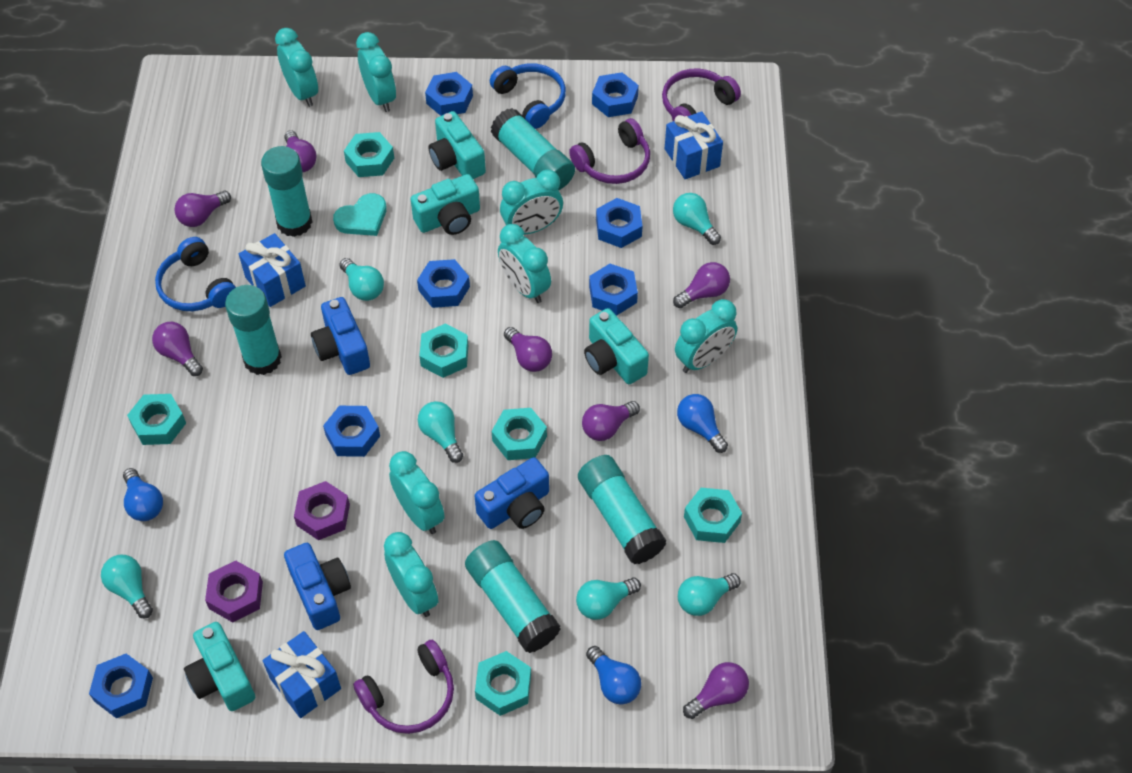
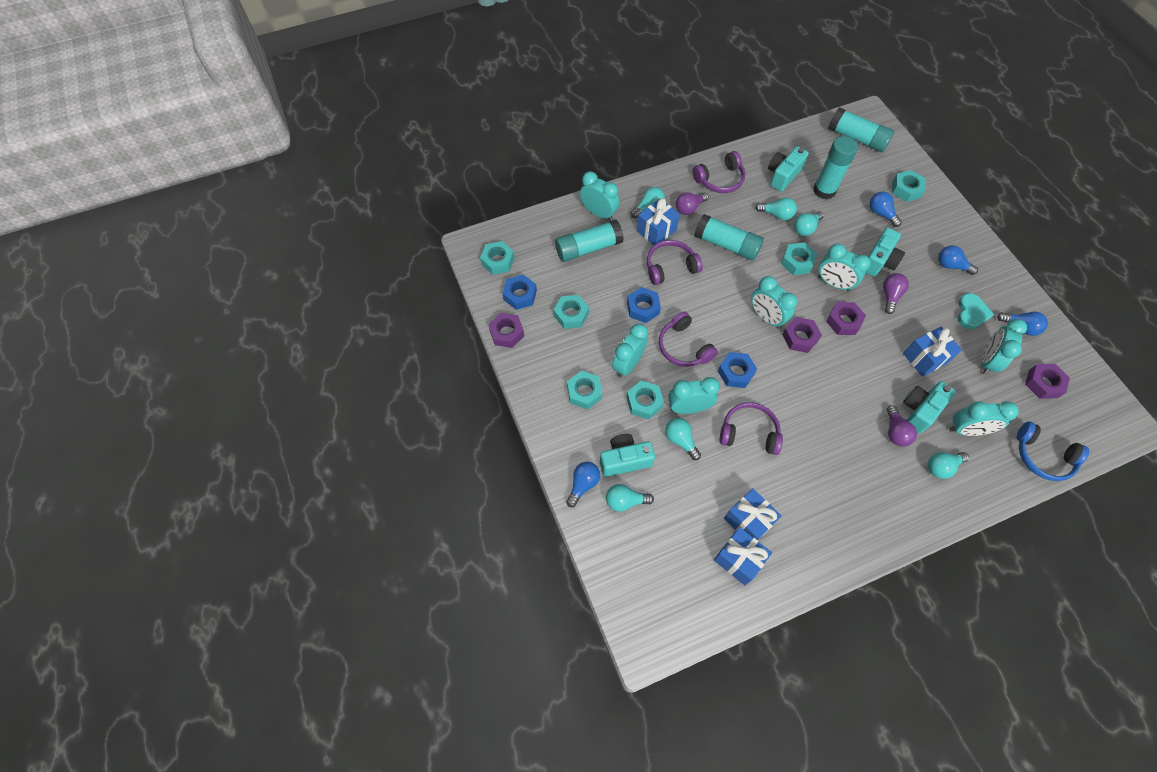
blue camera: [284,543,351,630] [311,297,370,375] [475,457,549,529] = 3 -> none = 0
blue gift: [239,233,306,307] [263,631,341,718] [665,111,723,179] = 3 -> [637,198,680,245] [714,527,772,585] [724,488,782,540] [903,327,962,377] = 4
blue headphones: [155,237,236,311] [490,63,566,129] = 2 -> [1017,422,1089,481] = 1
blue light bulb: [123,468,163,521] [586,646,641,704] [677,394,728,453] = 3 -> [566,462,600,507] [870,192,902,227] [938,245,978,275] [997,312,1048,336] = 4
blue nut: [89,654,153,718] [323,406,380,457] [417,259,470,308] [425,72,473,116] [589,264,638,316] [592,72,639,117] [596,198,642,248] = 7 -> [502,275,537,310] [627,287,661,323] [718,352,757,388] = 3
purple headphones: [353,639,454,734] [569,118,650,184] [662,68,741,121] = 3 -> [647,240,703,285] [659,312,718,367] [692,151,745,193] [720,402,783,455] = 4
purple light bulb: [152,322,203,376] [174,191,231,227] [284,130,317,172] [504,327,552,372] [582,401,640,441] [673,262,730,308] [683,662,749,719] = 7 -> [676,192,709,215] [883,273,909,314] [886,405,917,447] = 3
purple nut: [205,561,263,622] [294,481,350,540] = 2 -> [488,313,524,348] [782,317,822,353] [826,302,866,335] [1025,364,1070,399] = 4
turquoise glue stick: [225,285,282,375] [261,146,313,237] [465,540,561,653] [491,108,575,190] [578,455,666,564] = 5 -> [555,219,624,262] [694,214,764,261] [813,136,858,199] [828,107,894,152] = 4

